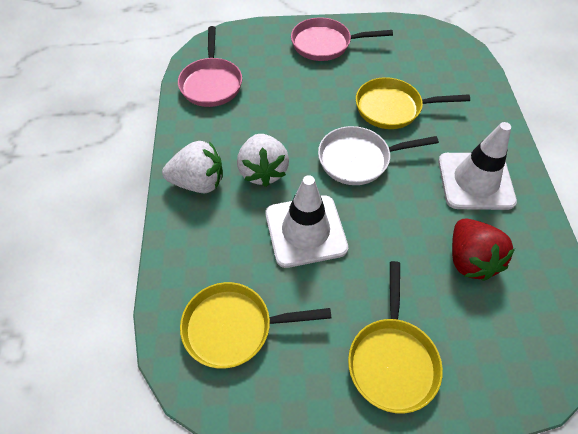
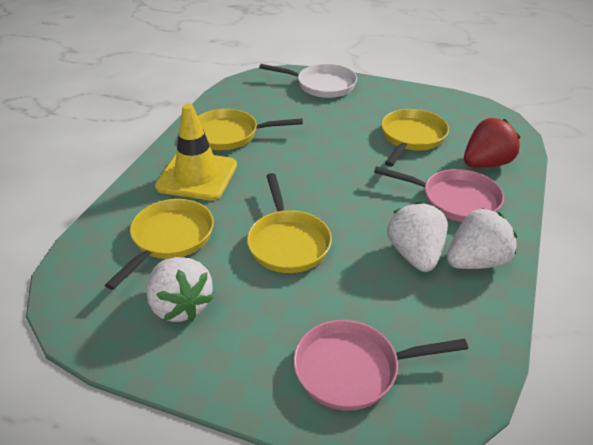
white strawberry: [162,141,223,193] [237,134,289,187] = 2 -> [146,257,213,322] [387,202,448,272] [447,208,517,269] = 3
white traffic cone: [266,175,348,268] [438,122,517,210] = 2 -> none = 0
yellow pan: [180,282,331,369] [348,261,443,414] [356,77,470,129] = 3 -> [105,199,214,290] [198,109,303,150] [247,173,332,273] [381,109,449,167] = 4
yellow traffic cone: none = 0 -> [155,104,237,200] = 1

